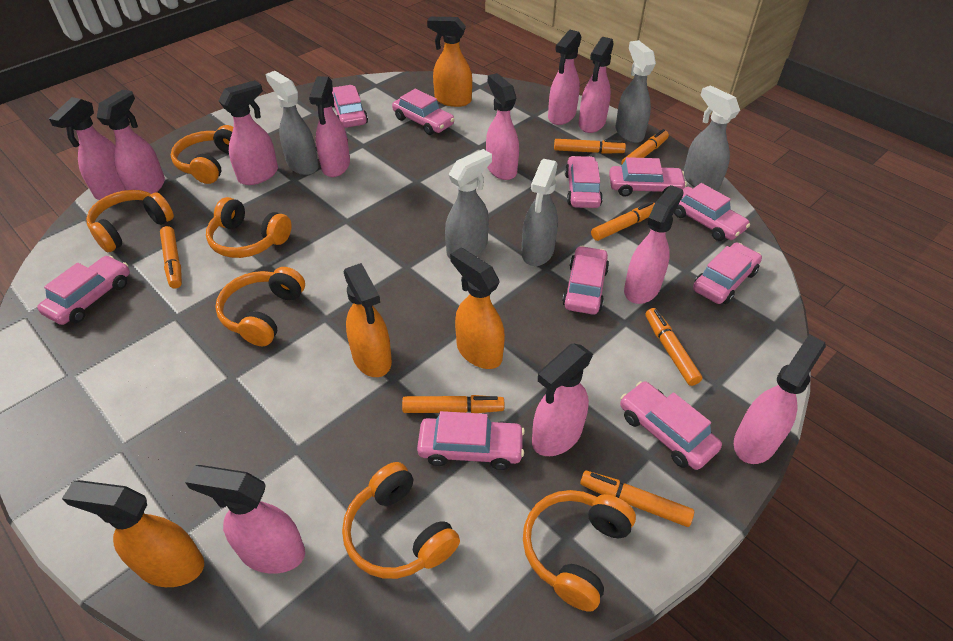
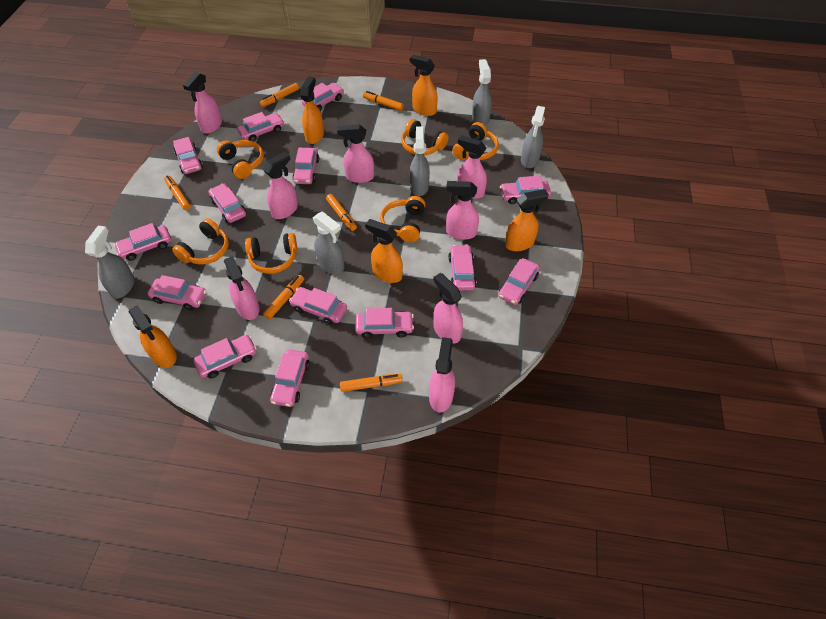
orange marker: [160,226,182,288] [402,395,504,413] [554,139,626,154] [580,470,694,527] [591,202,655,241] [622,129,669,164] [645,308,703,386] = 7 -> [164,175,191,210] [260,83,299,107] [263,275,304,319] [326,194,357,231] [340,374,402,392] [363,91,404,111] = 6
orange spray bottle: [62,480,204,587] [344,263,392,377] [427,17,472,107] [450,248,505,369] = 4 -> [129,305,177,368] [300,76,324,144] [365,219,403,283] [410,55,438,116] [505,189,549,251] = 5
pink car: [37,256,130,325] [332,85,368,128] [392,89,455,135] [417,411,525,470] [562,246,609,315] [565,156,603,208] [609,157,687,197] [620,381,722,470] [674,183,750,241] [693,242,762,304] = 10 -> [114,223,171,261] [148,275,207,310] [173,137,203,174] [193,335,257,379] [209,183,246,223] [237,112,284,141] [270,349,310,407] [289,287,347,325] [293,148,319,184] [302,83,344,111] [355,308,414,338] [448,245,476,291] [498,258,540,305] [500,176,551,204] = 14
pink spray bottle: [49,97,125,200] [97,89,165,194] [185,465,305,574] [219,80,278,185] [309,76,350,177] [486,73,519,180] [532,343,593,456] [548,30,581,125] [579,37,614,133] [624,185,684,304] [734,334,826,464] = 11 -> [183,72,222,134] [224,256,259,320] [263,152,298,219] [337,124,374,183] [429,337,455,412] [433,273,463,344] [446,181,479,240] [458,135,487,199] = 8

